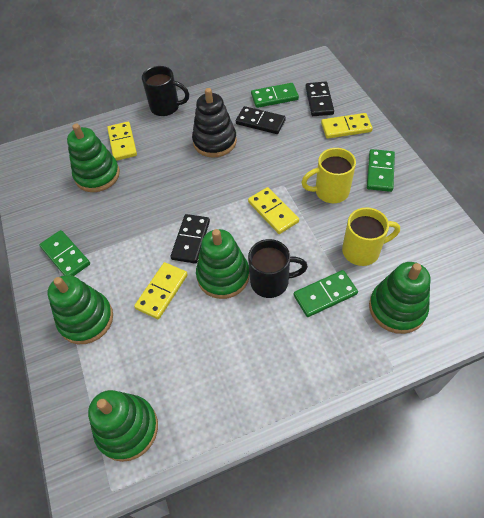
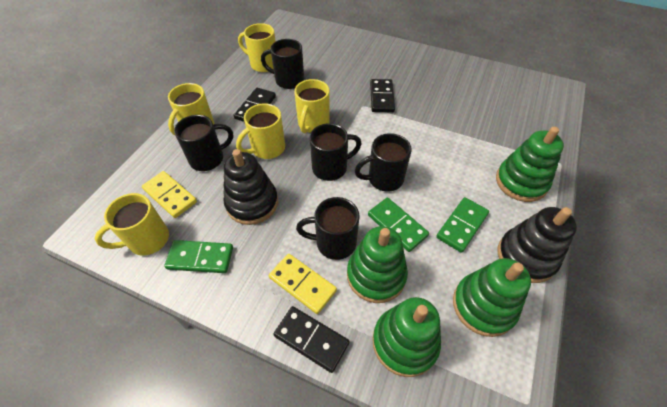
black mug: [142,66,189,116] [248,239,308,298] = 2 -> [174,115,233,171] [261,39,304,89] [296,197,360,260] [310,123,362,181] [355,133,412,192] = 5
black stacking toy: [192,88,237,158] = 1 -> [223,149,278,225] [498,207,577,283] = 2
green domino: [39,230,90,276] [251,83,299,108] [294,270,358,317] [367,149,395,192] = 4 -> [164,240,233,273] [368,197,429,252] [436,197,489,253] = 3
green stacking toy: [47,275,113,344] [67,124,120,192] [88,390,158,462] [196,229,250,299] [369,262,430,334] = 5 -> [347,226,408,303] [373,297,441,377] [453,258,531,337] [496,127,564,202] = 4
yellow domino: [107,122,137,161] [134,262,188,319] [248,187,299,234] [321,113,373,139] = 4 -> [142,171,197,218] [269,254,337,314] = 2
yellow mug: [301,148,356,203] [342,207,400,266] = 2 -> [95,193,169,255] [168,83,214,135] [236,103,285,159] [238,23,276,72] [294,79,330,133] = 5

